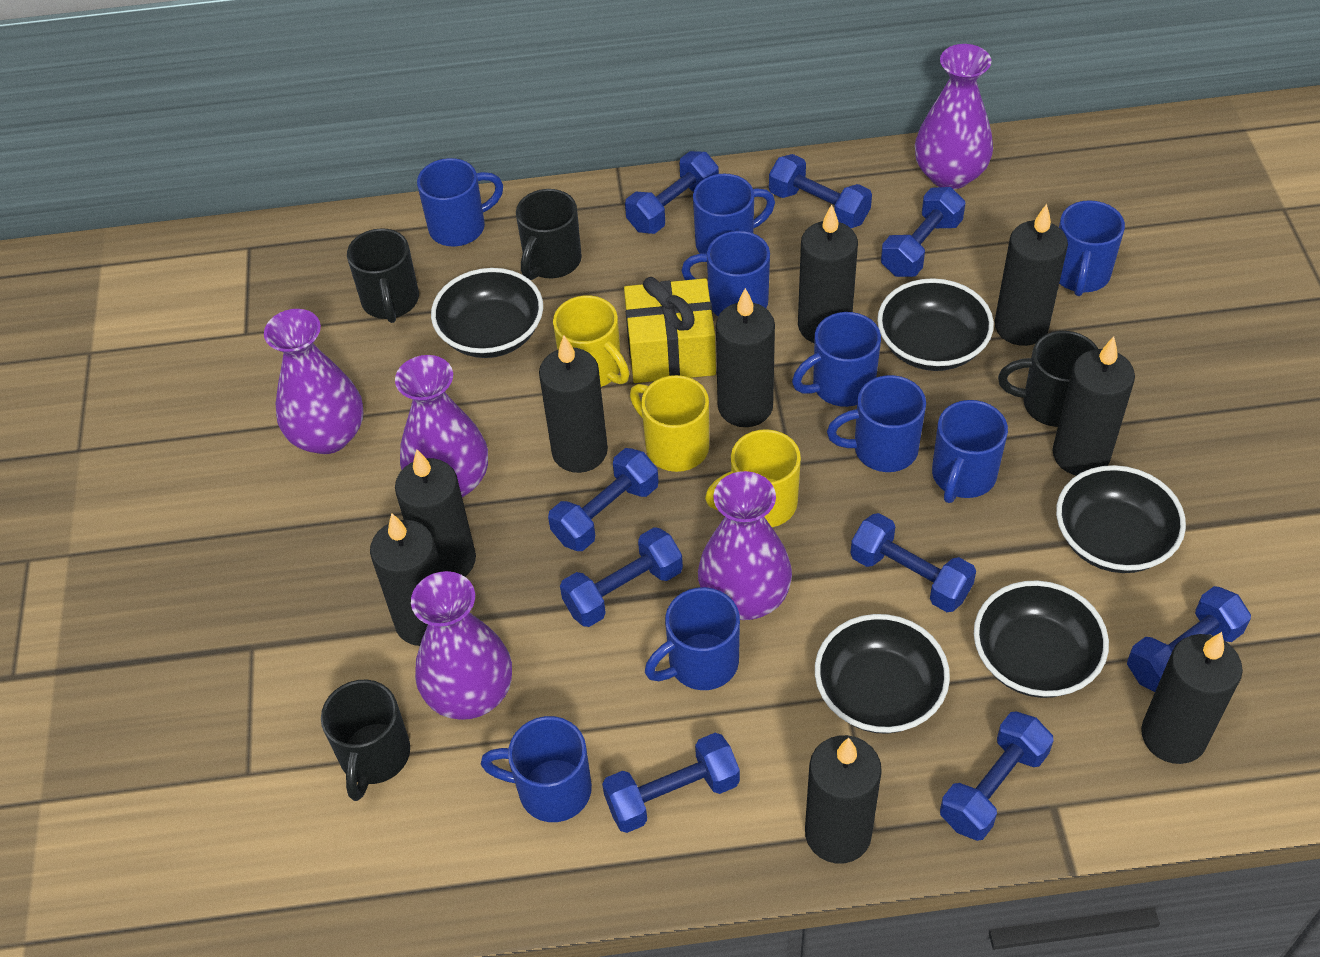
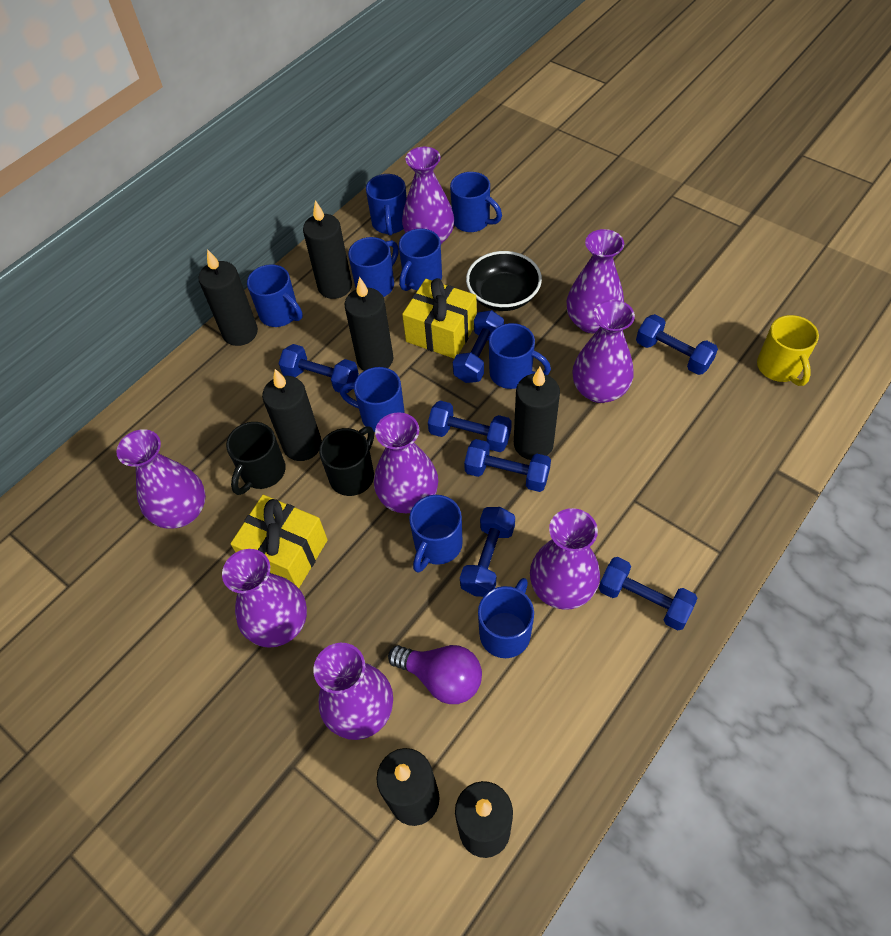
black bowl: [431,268,543,358] [815,614,950,734] [877,278,994,371] [974,580,1109,698] [1056,465,1186,573] = 5 -> [466,251,542,311] = 1
black candle: [370,513,443,646] [395,450,476,577] [539,335,608,473] [716,288,775,427] [798,204,858,343] [805,735,882,864] [995,204,1068,346] [1053,336,1135,476] [1141,632,1243,764] = 9 -> [199,249,258,346] [262,369,322,461] [303,200,352,299] [344,277,394,371] [376,748,440,826] [455,781,513,858] [514,367,560,460] = 7
black mug: [321,680,410,801] [347,228,419,323] [516,189,582,280] [998,331,1098,427] = 4 -> [226,422,286,495] [319,427,374,496] = 2
blue dumbbell: [548,448,659,551] [560,527,683,627] [602,733,740,833] [625,151,719,234] [769,154,872,228] [851,513,976,612] [881,187,965,277] [940,711,1054,841] [1127,586,1251,692] = 9 -> [279,344,359,393] [428,401,512,452] [453,310,504,383] [460,507,515,597] [464,439,551,492] [599,557,697,630] [636,314,718,375] = 7
purple light bulb: none = 0 -> [388,645,482,704] = 1
purple vase: [264,309,363,454] [395,355,488,498] [411,571,512,720] [698,471,792,620] [915,44,993,189] = 5 -> [117,429,206,529] [222,549,307,648] [313,643,393,740] [374,412,438,513] [402,147,454,244] [530,508,600,610] [566,229,624,333] [572,300,635,403] = 8
yellow gift: [624,277,716,383] = 1 -> [231,495,328,588] [402,278,477,359] = 2
yellow mug: [553,295,630,387] [630,375,709,472] [705,429,801,527] = 3 -> [757,315,819,386] = 1

